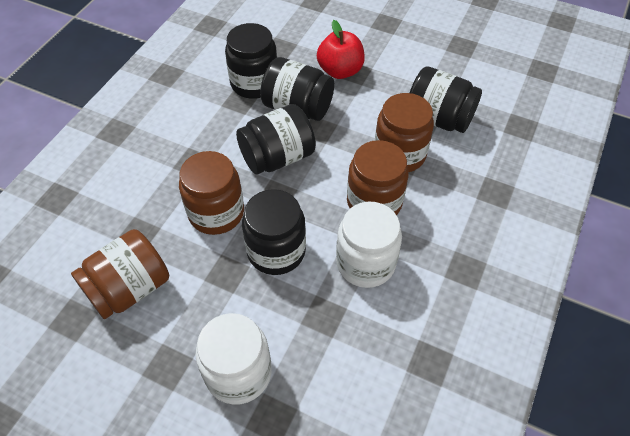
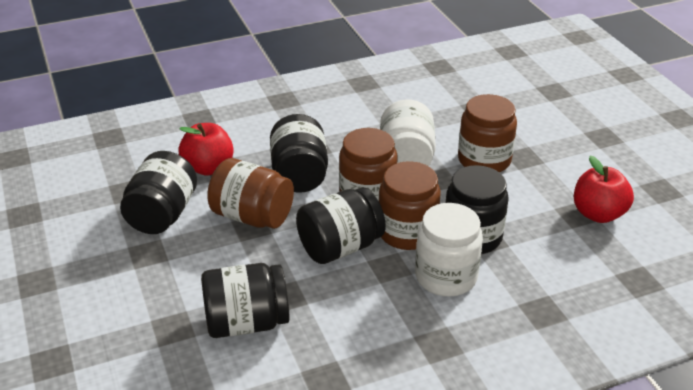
red apple: [317,20,365,79] = 1 -> [178,123,234,176] [574,156,634,223] = 2

